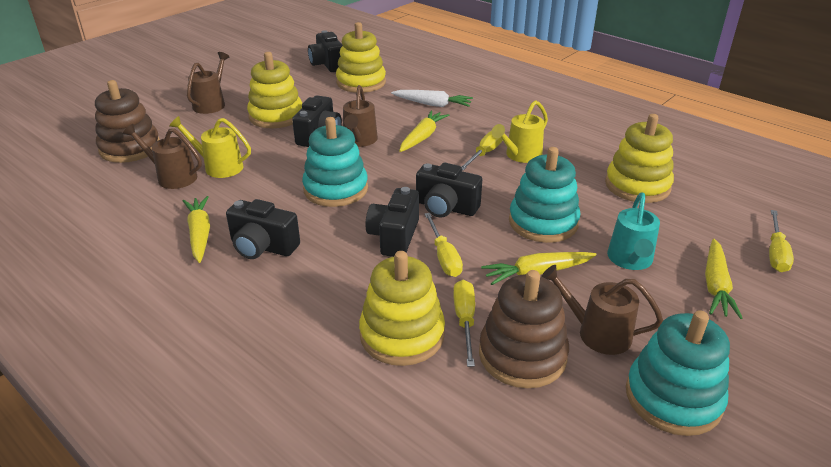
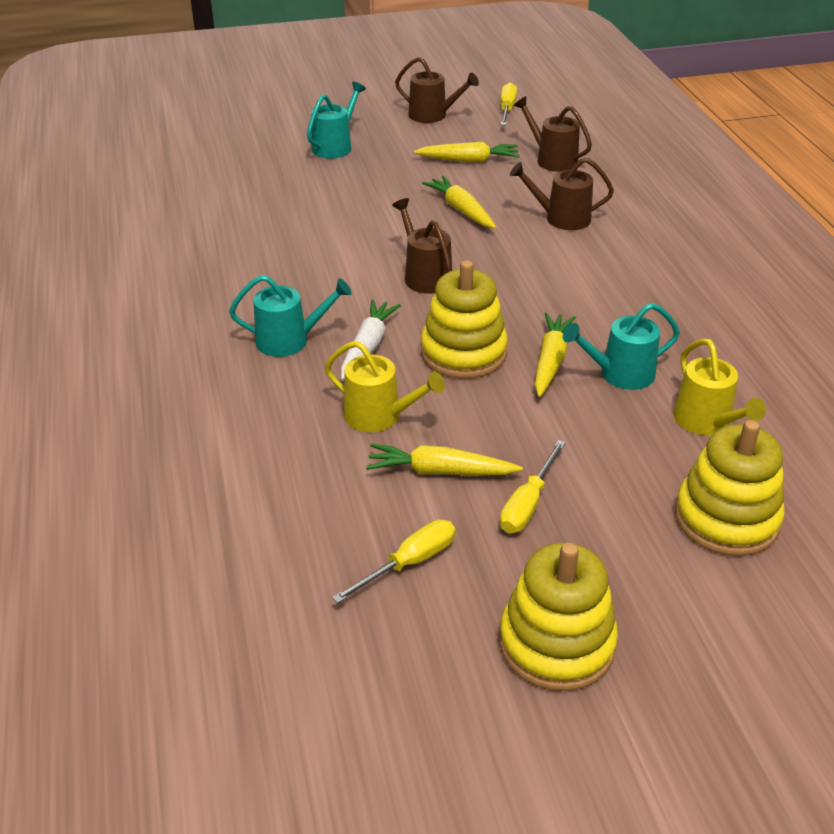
black camera: [226,199,300,259] [292,95,342,147] [308,30,343,72] [366,187,419,257] [416,163,482,218] = 5 -> none = 0
brown stacking toy: [95,80,160,163] [479,270,569,388] = 2 -> none = 0
turquoise stacking toy: [302,117,368,207] [509,147,580,243] [626,310,730,436] = 3 -> none = 0
turquoise watering can: [607,193,660,270] = 1 -> [229,275,352,357] [307,82,366,159] [563,303,680,390] = 3
yellow screwdriver: [424,213,463,277] [453,280,475,367] [461,131,502,170] [769,210,794,272] = 4 -> [332,520,455,604] [500,440,566,533] [501,83,517,125] = 3
yellow stacking toy: [247,52,302,128] [336,22,386,93] [359,251,445,366] [605,114,674,203] = 4 -> [421,260,508,379] [499,543,618,691] [675,420,785,556] = 3

